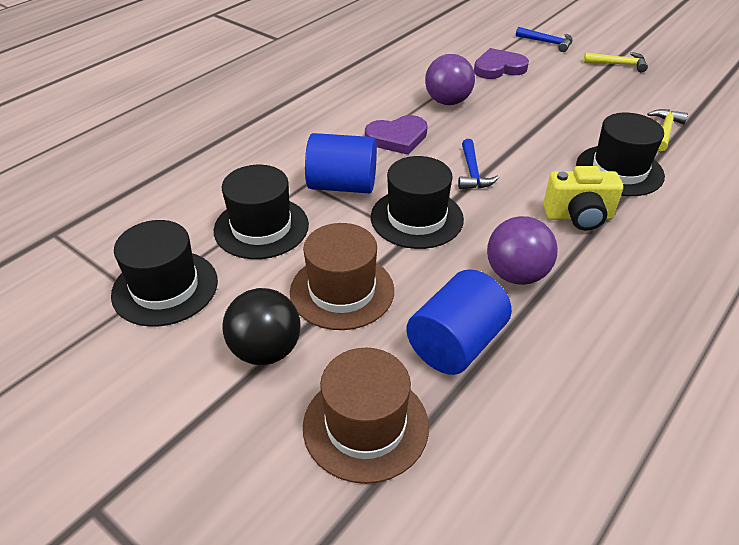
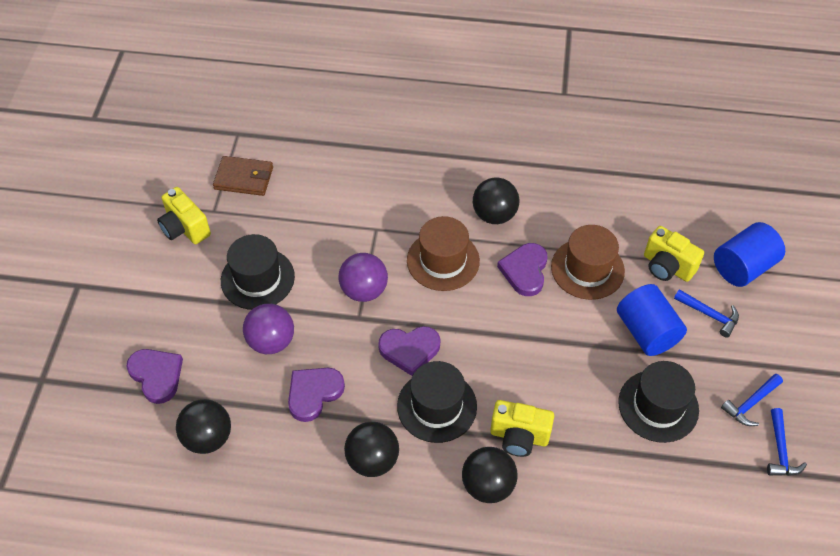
black ball: [222,288,300,365] = 1 -> [176,399,231,454] [344,422,399,477] [462,447,518,503] [473,178,520,224] = 4
black hat: [111,220,218,327] [214,165,309,259] [371,156,464,249] [576,113,665,196] = 4 -> [221,234,295,310] [397,361,477,443] [618,361,699,443] = 3
blue hammer: [458,139,499,189] [516,27,572,52] = 2 -> [674,289,739,337] [721,374,783,426] [767,408,807,476] = 3
brown wallet: none = 0 -> [213,156,273,196] = 1
purple heart: [365,115,428,155] [474,48,529,79] = 2 -> [126,349,183,404] [288,368,345,422] [378,326,440,376] [497,243,548,296] = 4
yellow camera: [543,166,623,231] = 1 -> [157,187,211,244] [490,400,554,457] [644,226,704,282] = 3
yellow hammer: [583,52,648,72] [647,109,688,151] = 2 -> none = 0

